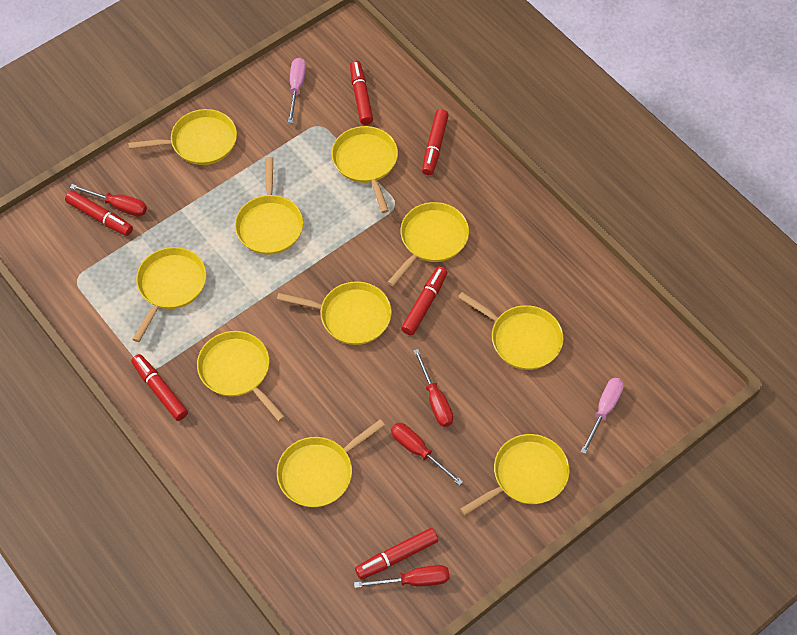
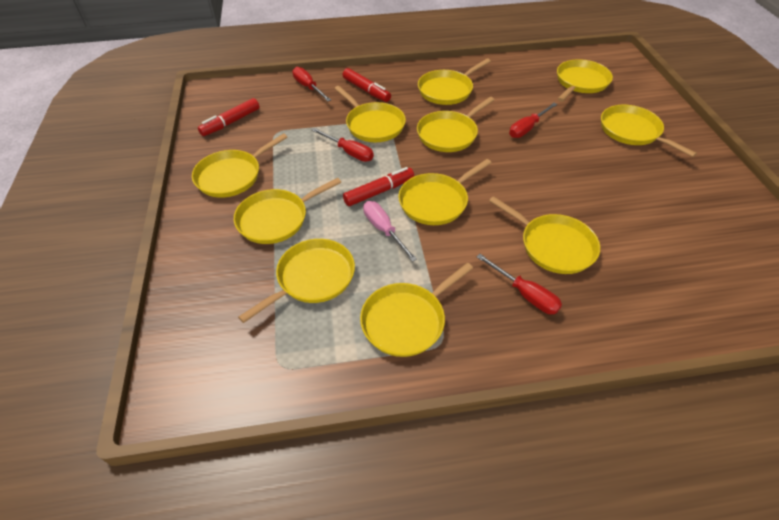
pink screwdriver: [288,58,306,123] [581,378,624,454] = 2 -> [363,201,417,262] = 1
red marker: [65,190,133,236] [131,354,188,421] [350,61,373,125] [355,528,439,579] [401,266,447,336] [422,109,449,175] = 6 -> [198,98,260,136] [343,68,391,102] [343,167,414,206] = 3
yellow pan: [128,109,237,165] [132,247,206,342] [197,331,285,422] [235,157,303,255] [277,281,392,345] [277,419,385,507] [331,126,398,213] [387,202,469,286] [458,292,564,370] [460,434,570,516] = 10 -> [192,133,288,198] [234,178,341,244] [238,239,355,323] [334,86,406,142] [360,263,473,357] [398,159,491,225] [417,97,495,152] [418,58,491,105] [489,196,600,274] [557,59,613,102] [601,105,697,157] = 11

